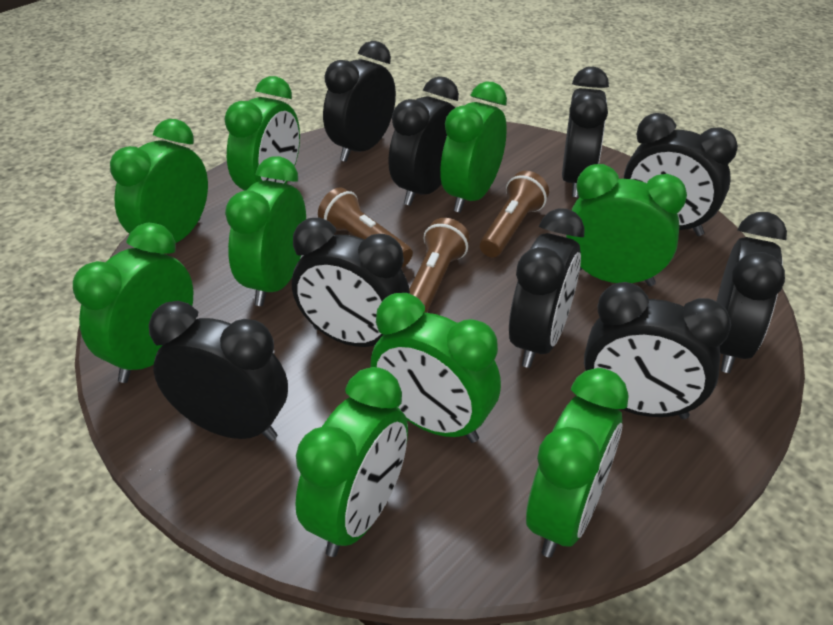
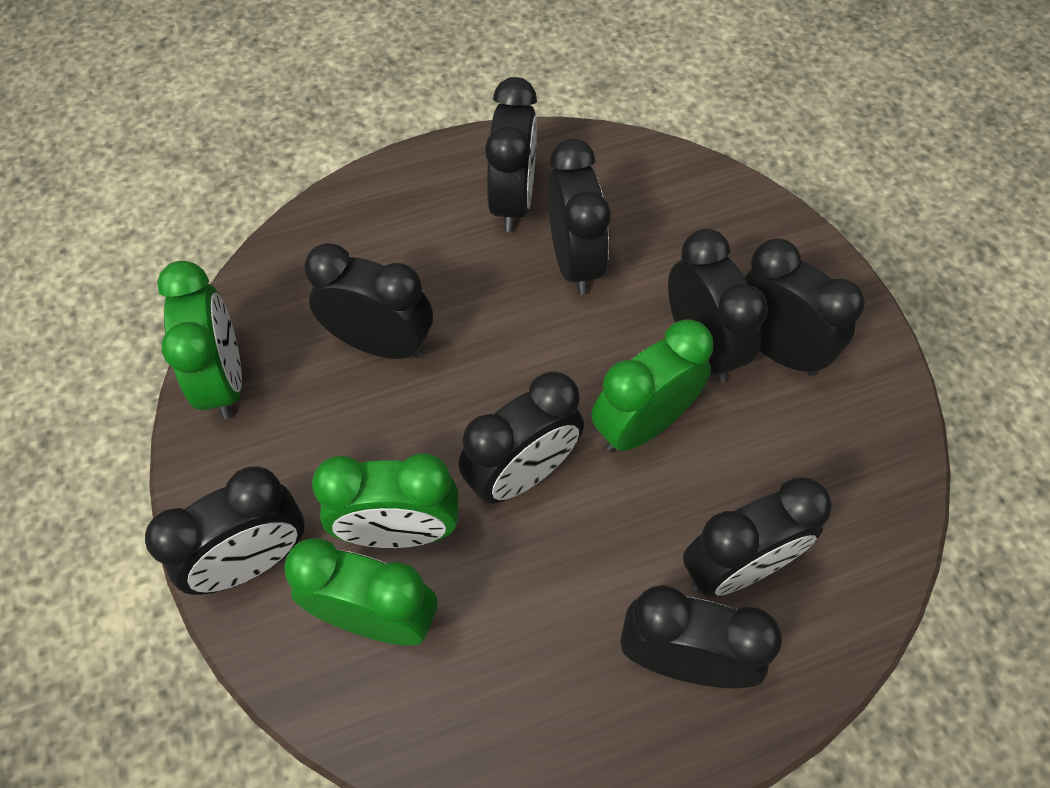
brown flashlight: [318,187,413,268] [409,218,470,313] [480,171,549,258] = 3 -> none = 0
green clock: [73,223,193,383] [110,119,208,243] [224,76,300,190] [225,156,306,306] [295,367,408,557] [371,293,501,443] [440,81,507,213] [526,368,629,558] [566,164,687,286] = 9 -> [157,261,242,419] [284,538,437,645] [312,453,458,548] [591,319,713,452] = 4

